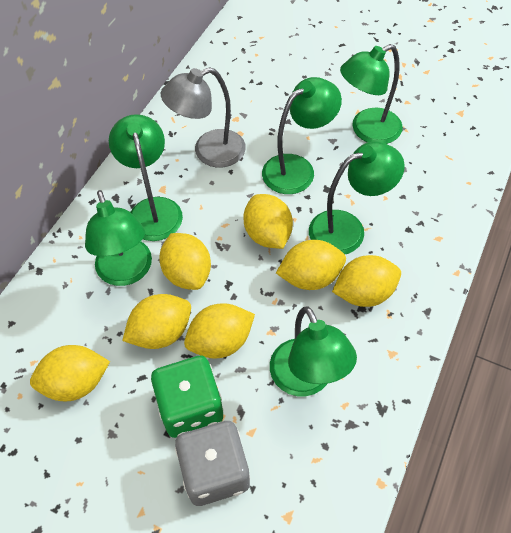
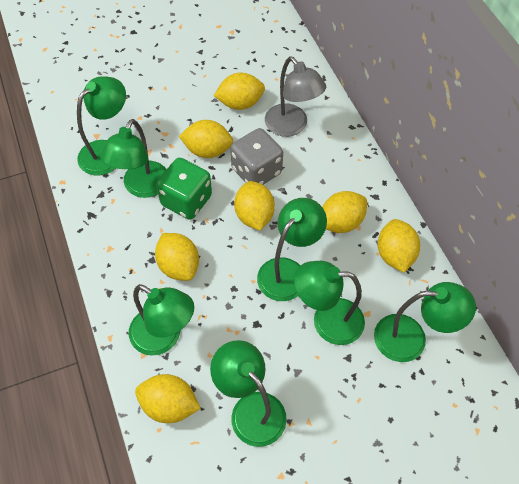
green lamp: [85,190,152,286] [109,114,183,241] [262,77,342,194] [270,307,357,396] [309,142,405,254] [340,44,403,144] = 6 -> [77,76,126,176] [100,119,167,198] [129,284,194,356] [210,340,287,447] [257,198,327,301] [294,261,365,345] [374,282,476,362] = 7

